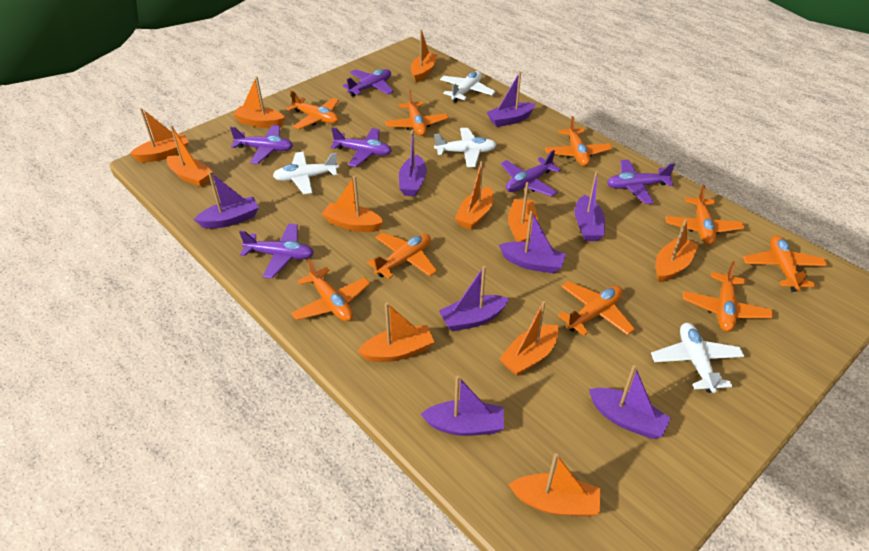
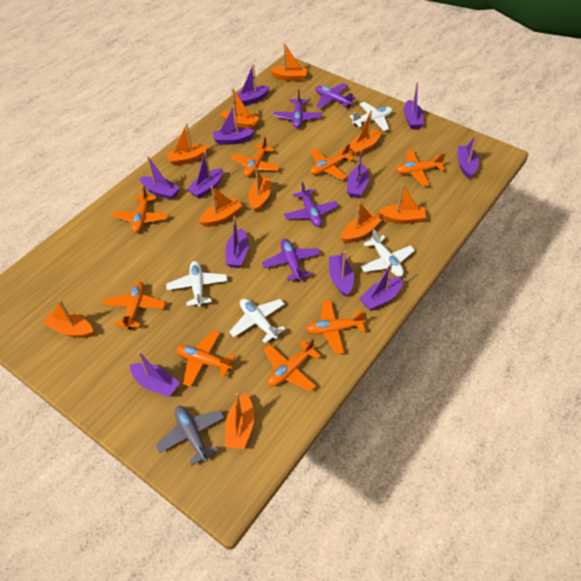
grey plane: none = 0 -> [156,406,225,465] = 1
orange boat: [129,108,189,162] [166,125,213,187] [233,76,285,128] [322,176,383,232] [357,303,434,362] [411,29,438,82] [455,161,494,230] [499,301,559,376] [508,182,538,242] [509,453,600,516] [656,219,699,282] = 11 -> [42,300,93,338] [166,123,209,166] [199,186,242,227] [221,89,260,130] [225,393,254,449] [248,168,271,212] [269,43,307,81] [341,201,382,243] [349,110,381,156] [378,184,426,224] = 10
orange plane: [286,91,339,129] [291,259,370,321] [367,232,437,279] [385,90,449,136] [545,116,612,166] [558,281,635,336] [665,185,745,245] [683,261,773,332] [743,235,828,292] = 9 -> [103,281,166,330] [113,186,169,233] [176,330,235,387] [231,136,280,177] [264,338,321,392] [306,300,366,354] [310,144,354,180] [396,150,446,186] = 8
purple boat: [194,172,259,229] [399,130,427,196] [421,375,504,436] [439,266,509,331] [487,71,536,127] [499,211,566,273] [574,171,605,241] [589,365,671,439] = 8 -> [130,351,180,397] [140,156,180,200] [187,151,223,199] [213,105,255,145] [225,216,249,268] [237,64,270,106] [329,251,354,297] [347,148,369,198] [359,263,403,311] [404,82,424,129] [458,134,479,179] = 11
purple plane: [230,125,293,164] [239,224,314,279] [330,127,392,167] [343,69,394,97] [501,150,561,197] [607,160,675,204] = 6 -> [262,239,320,281] [274,90,322,128] [284,182,339,227] [316,83,356,109] = 4

